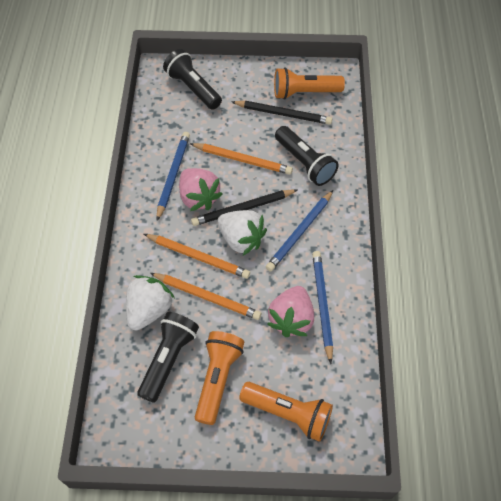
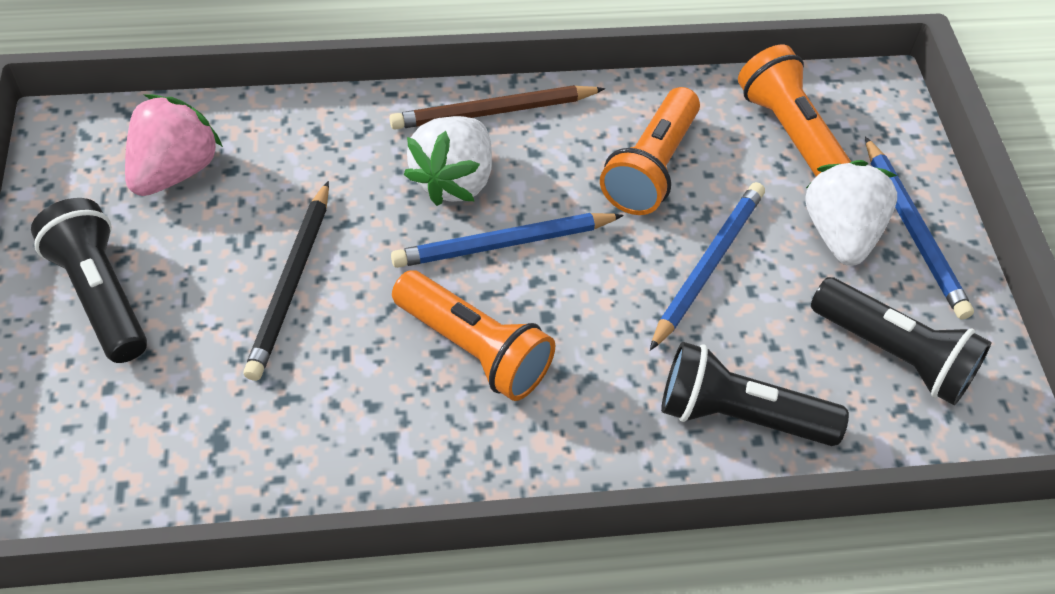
black pencil: [191,189,297,226] [231,101,332,125] = 2 -> [243,181,329,381] = 1
brown pencil: none = 0 -> [389,85,605,129] = 1
orange pencil: [144,234,250,279] [150,273,261,320] [190,143,293,175] = 3 -> none = 0
pink strawberry: [179,168,223,211] [267,286,314,337] = 2 -> [125,94,223,196] = 1

